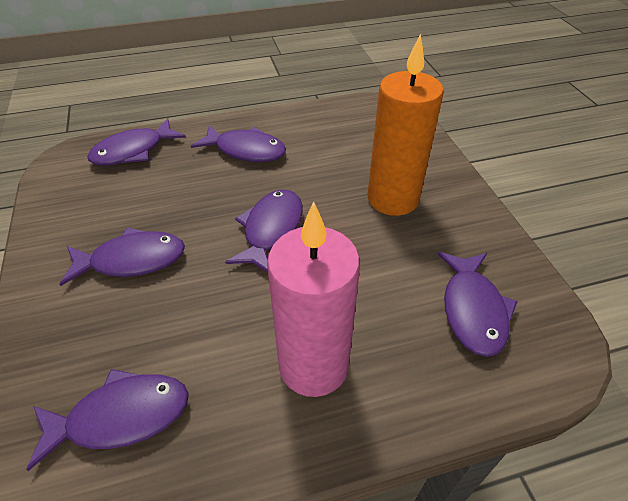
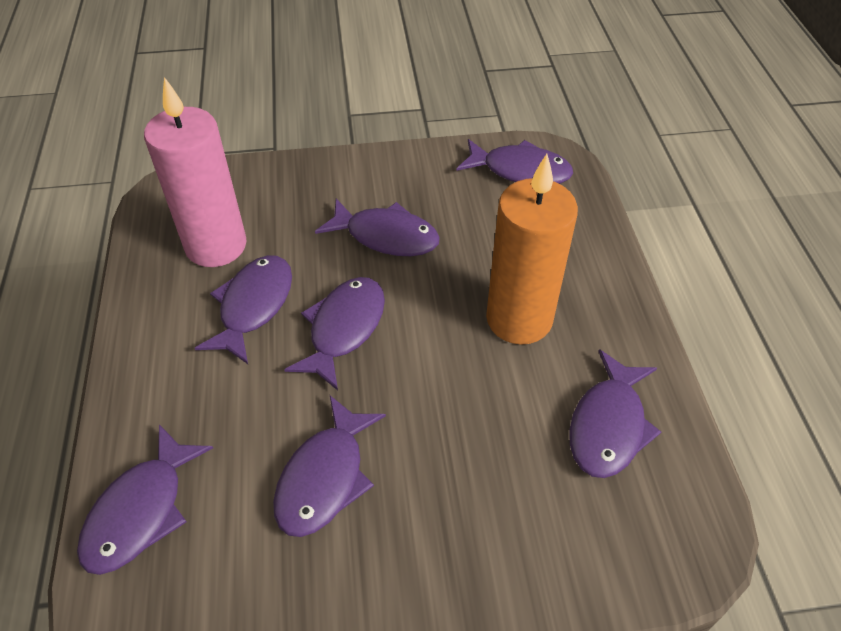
purple fish: [26,369,189,471] [59,227,185,286] [87,118,186,166] [191,125,286,162] [225,190,303,273] [437,251,518,357] = 6 -> [77,424,213,575] [195,255,292,364] [273,396,386,537] [284,277,385,390] [315,199,440,256] [456,139,573,184] [569,349,661,478] = 7

